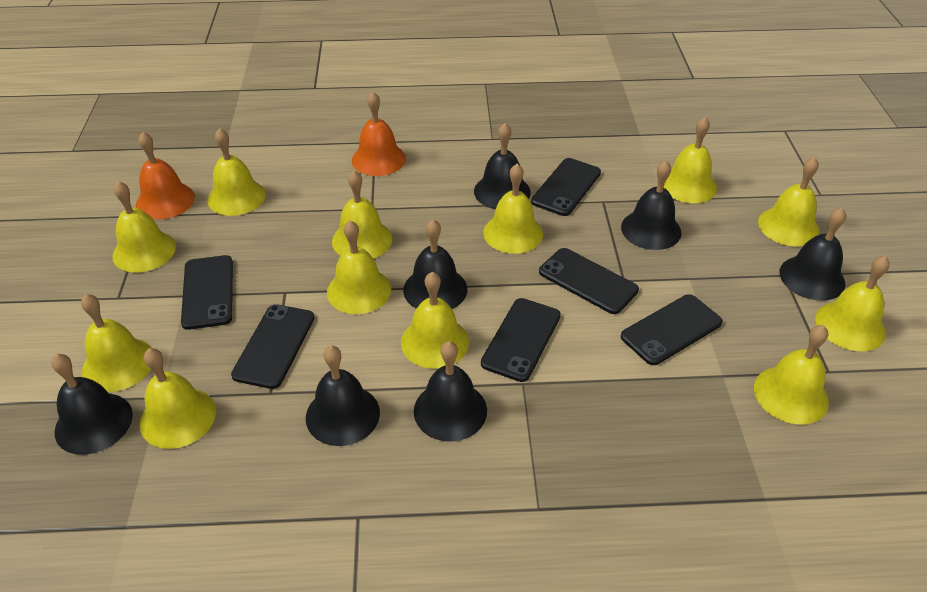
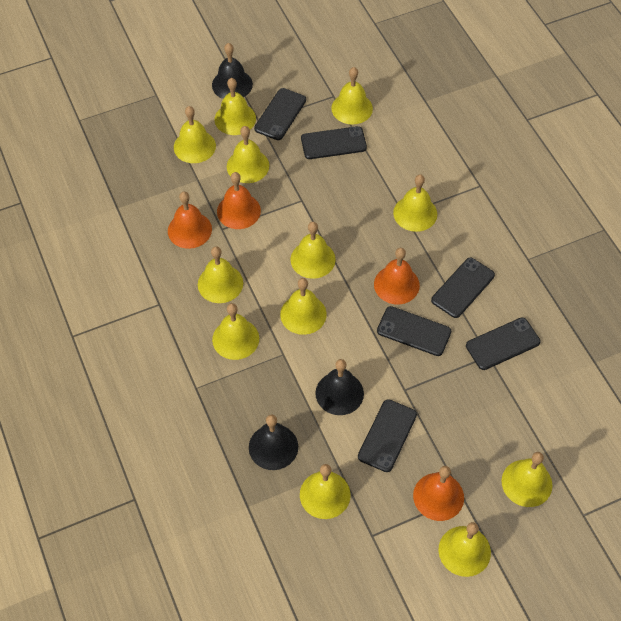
black bell: [51,354,133,455] [306,346,380,446] [403,219,467,309] [414,341,487,442] [474,123,531,209] [621,160,681,250] [780,208,846,301] = 7 -> [212,43,253,99] [249,414,298,470] [315,359,364,415] = 3
orange bell: [136,131,195,219] [352,92,406,176] = 2 -> [168,192,212,249] [217,172,261,229] [374,248,420,304] [413,466,464,521] = 4

